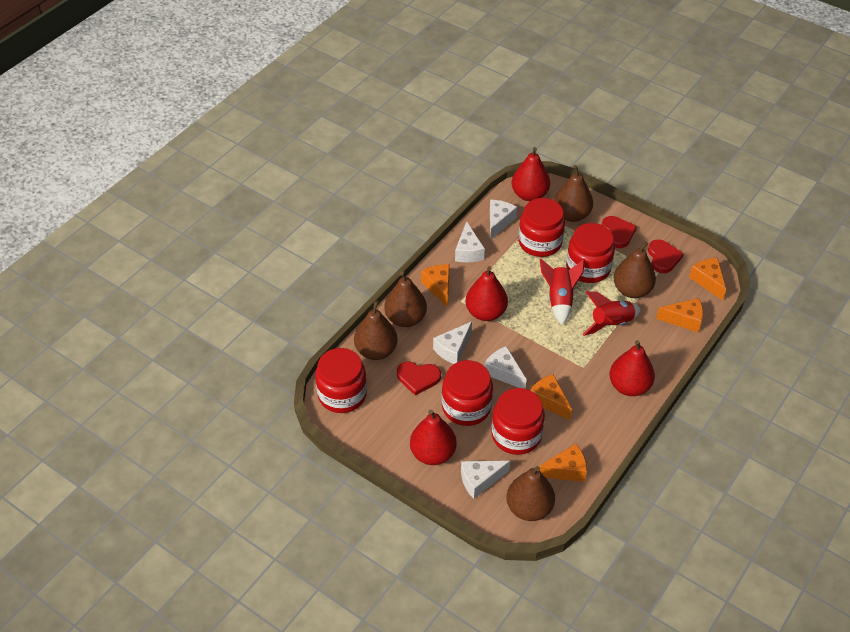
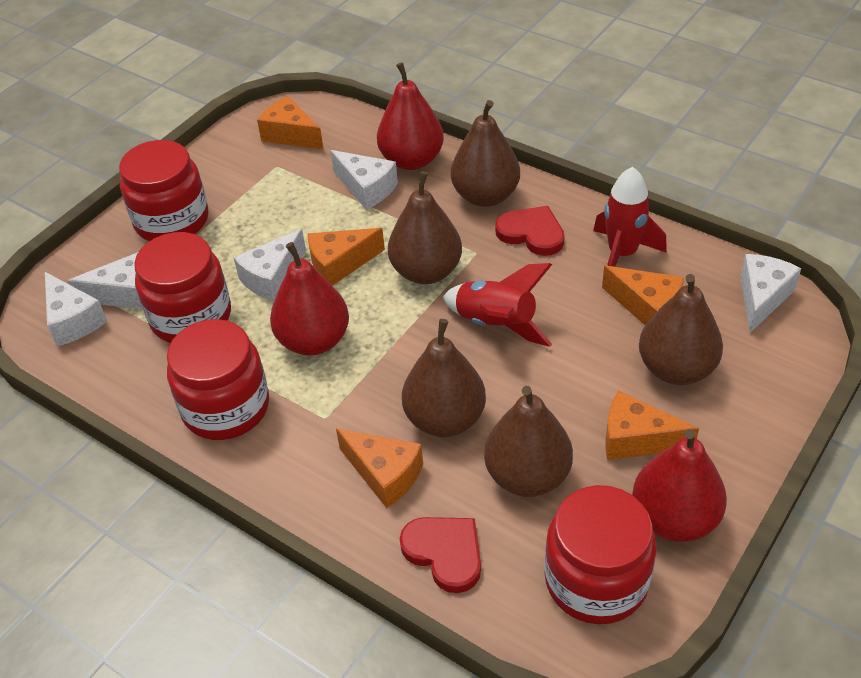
red heart: [397,362,441,396] [602,216,637,248] [648,239,684,273] = 3 -> [400,517,481,593] [495,206,565,256] = 2
red jar: [315,348,367,413] [442,360,493,426] [491,388,545,455] [519,198,565,257] [566,223,615,283] = 5 -> [119,140,208,241] [134,232,231,343] [167,319,269,440] [544,485,656,624] = 4
red pear: [410,409,457,465] [466,266,508,321] [512,147,550,201] [609,340,655,396] = 4 -> [270,242,349,355] [377,62,444,170] [632,429,727,542] = 3

